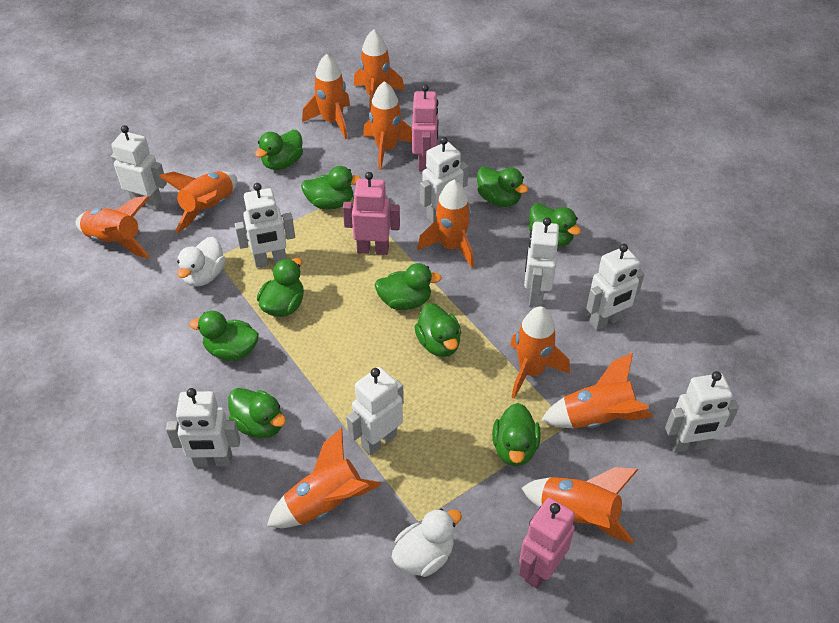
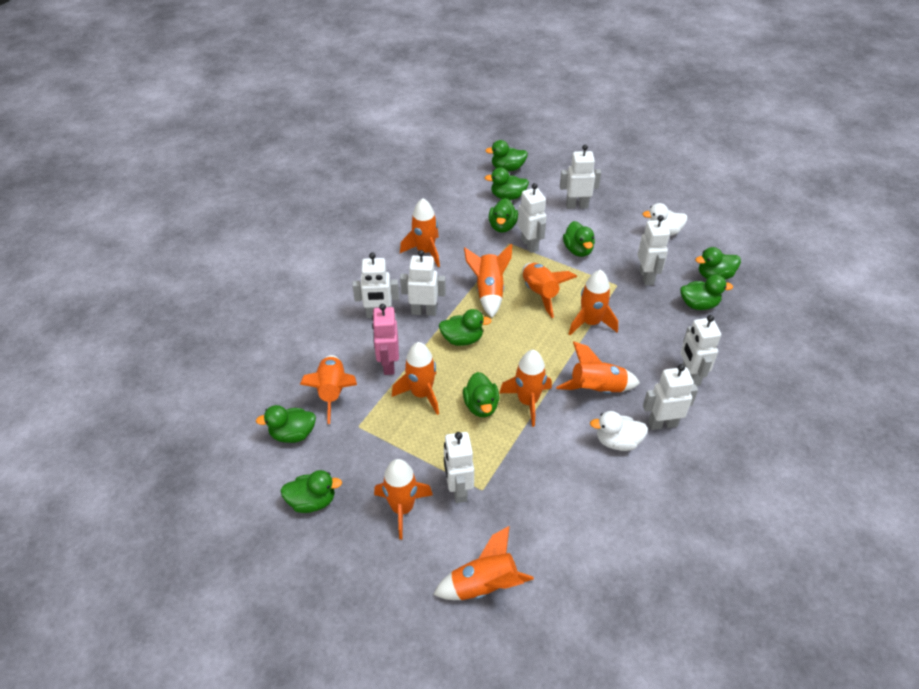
pink robot: [343,172,400,255] [412,84,438,172] [519,498,575,589] = 3 -> [372,304,399,375] = 1

